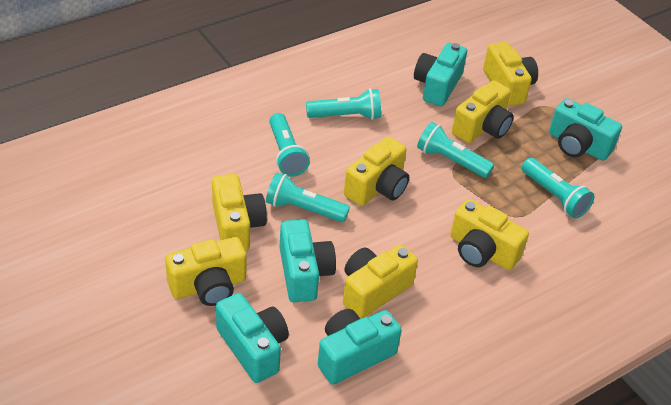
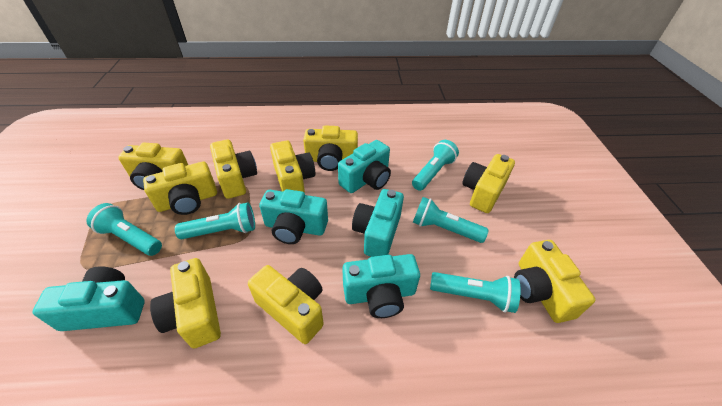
yellow camera: [165,237,247,306] [212,174,267,251] [343,244,418,319] [344,137,409,206] [450,199,529,270] [452,80,514,143] [483,42,538,106] = 7 -> [118,143,188,190] [143,161,217,215] [150,258,221,348] [210,139,257,199] [248,265,324,344] [270,140,316,193] [303,126,358,171] [462,154,515,213] [514,240,595,323] = 9

